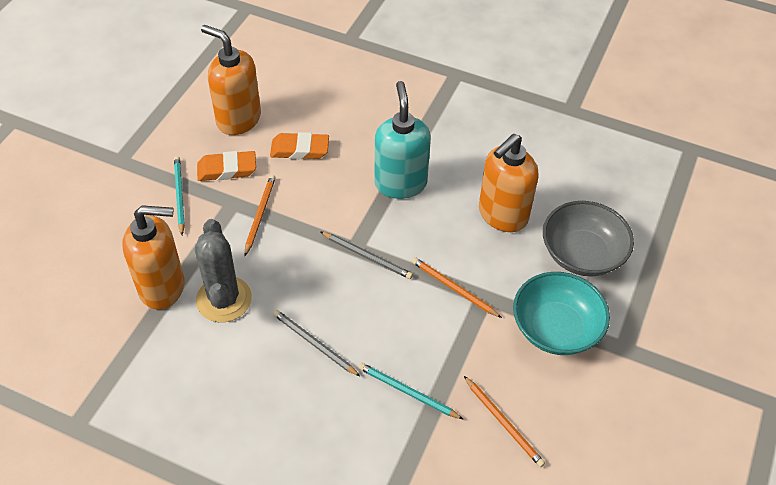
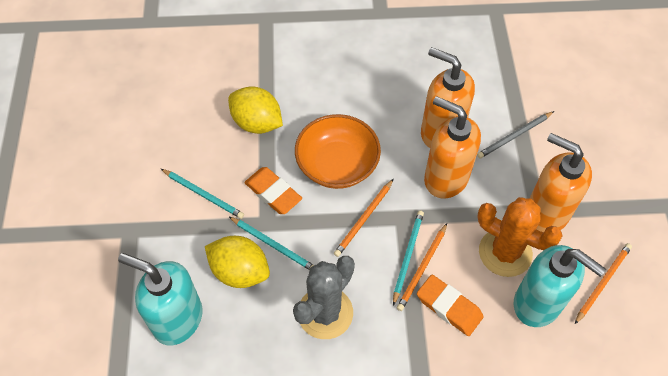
grey bowl: [543,201,634,276] = 1 -> none = 0
grey pencil: [273,310,361,377] [321,232,413,279] = 2 -> [477,111,554,158] = 1
orange bowl: none = 0 -> [295,114,381,189] = 1
orange cactus: none = 0 -> [477,197,562,277] = 1
turquoise bowl: [513,272,610,355] = 1 -> none = 0
turquoise pencil: [174,156,185,235] [358,363,464,420] = 2 -> [161,169,244,219] [229,217,314,270] [393,211,424,306] = 3
turquoise soap dispenser: [374,81,431,199] = 1 -> [118,253,203,345] [514,245,606,327] = 2
yellow lemon: none = 0 -> [205,236,270,288] [228,86,283,134] = 2

